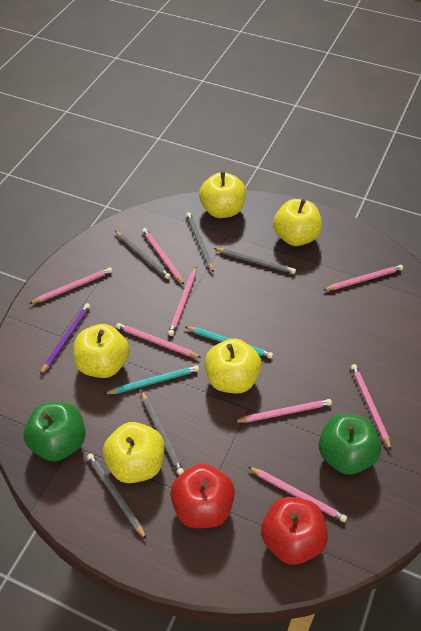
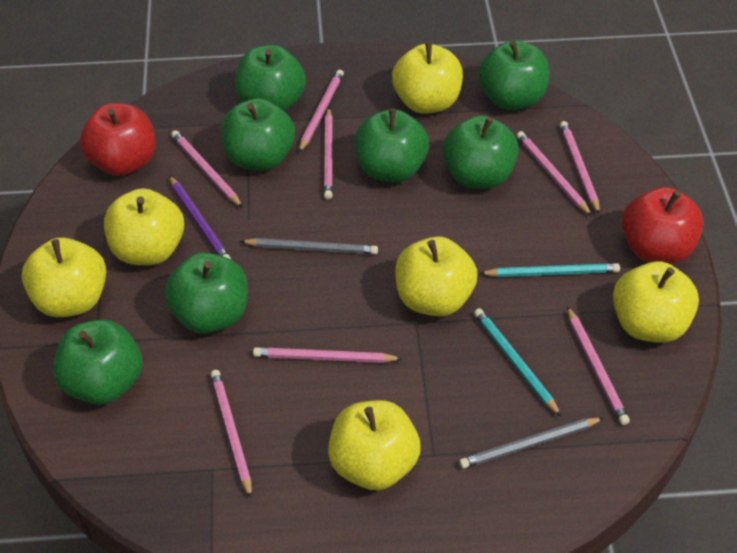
green apple: [24,402,85,462] [319,414,381,475] = 2 -> [53,320,143,405] [164,252,248,333] [221,98,295,171] [235,45,306,111] [355,108,429,182] [443,115,519,189] [479,40,549,110] = 7
grey pencil: [87,453,147,540] [115,231,171,279] [141,390,184,475] [186,212,214,273] [214,248,296,274] = 5 -> [240,238,378,254] [459,418,604,469] = 2
yellow apple: [74,324,129,378] [103,422,164,483] [199,172,246,218] [205,338,262,393] [273,199,322,246] = 5 -> [22,237,107,317] [104,188,184,265] [328,400,421,490] [392,42,463,114] [395,236,478,317] [613,261,699,343] = 6

